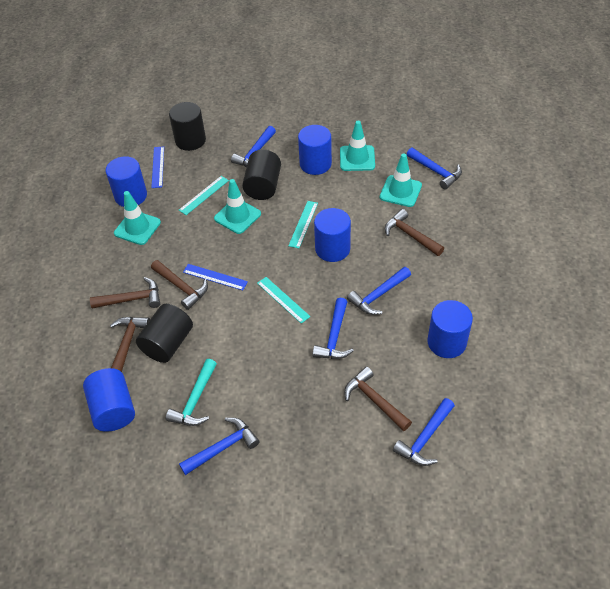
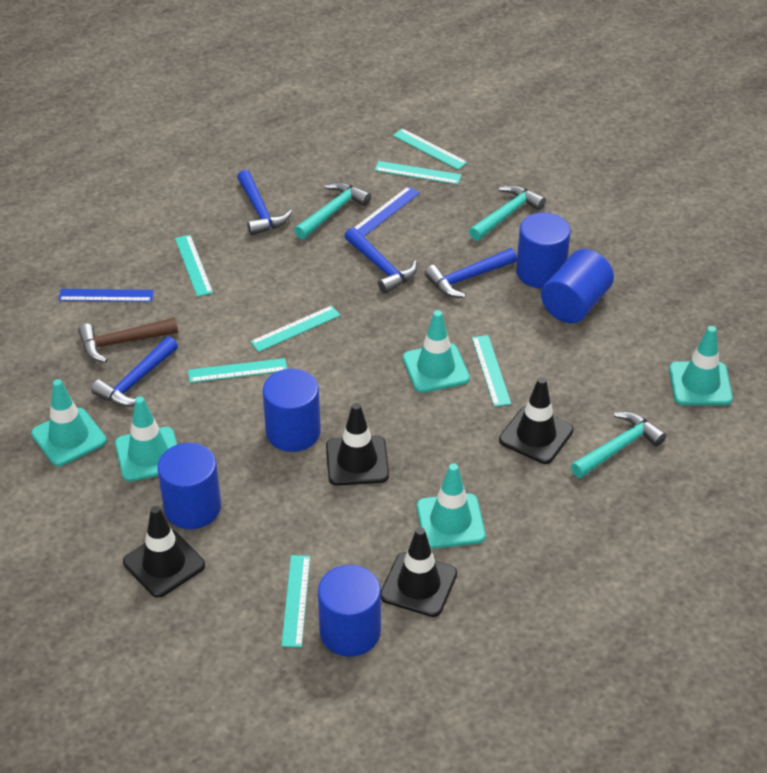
black cylinder: [136,304,193,363] [169,102,206,151] [242,149,281,200] = 3 -> none = 0
black traffic cone: none = 0 -> [123,506,205,598] [326,403,389,486] [381,527,457,617] [499,377,574,464] = 4
blue hammer: [179,418,259,475] [231,126,276,167] [312,298,354,359] [347,267,411,315] [393,398,455,466] [407,148,462,189] = 6 -> [91,336,178,407] [237,170,292,235] [344,227,417,294] [424,248,517,298] = 4
brown hammer: [90,277,160,309] [110,317,150,372] [151,260,208,310] [344,366,412,431] [385,209,444,256] = 5 -> [78,318,178,363] = 1
turquoise hammer: [166,359,217,426] = 1 -> [294,182,371,239] [469,185,546,241] [571,412,666,478] = 3
turquoise ruler: [179,176,229,215] [257,277,311,324] [288,201,318,248] = 3 -> [175,235,213,297] [188,358,287,383] [250,305,340,352] [281,555,310,647] [374,161,461,184] [393,128,468,170] [472,335,511,407] = 7
turquoise traffic cone: [114,191,161,245] [214,179,261,234] [340,121,375,171] [380,153,422,207] = 4 -> [31,379,106,466] [115,396,177,482] [403,310,470,393] [417,463,486,549] [669,326,733,405] = 5

